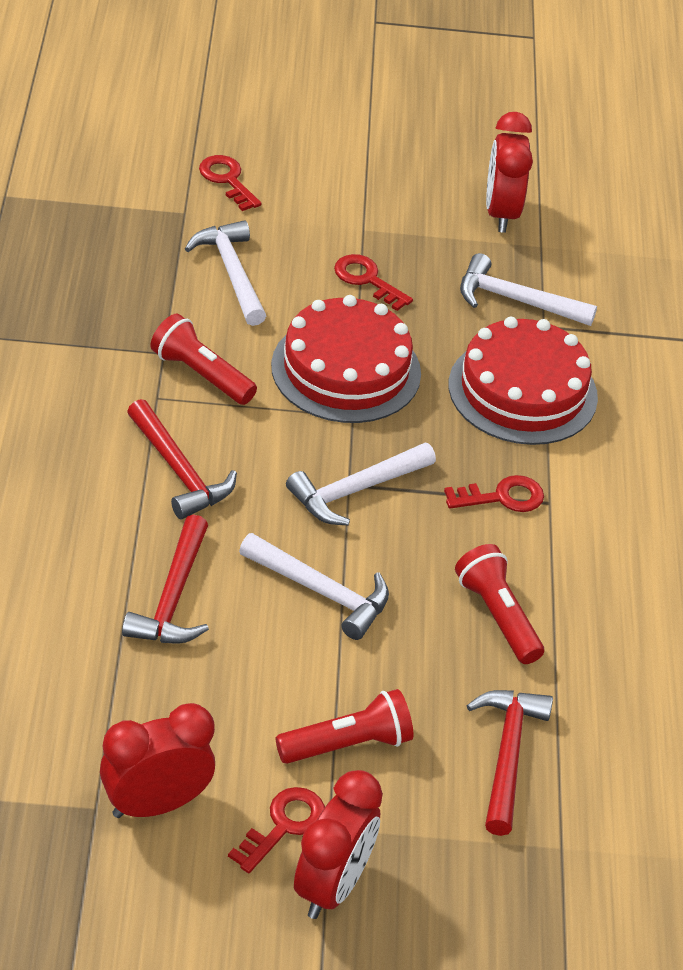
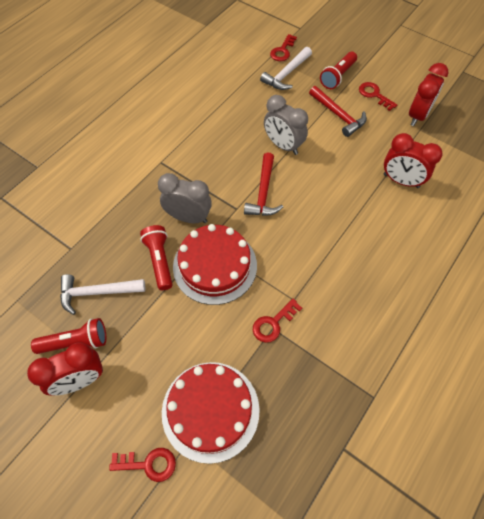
grey clock: none = 0 -> [158,173,212,223] [264,95,308,155] = 2
red hammer: [122,515,209,643] [127,399,237,519] [467,690,553,836] = 3 -> [244,152,283,216] [309,86,367,137] = 2
white hammer: [185,220,266,326] [239,533,389,640] [286,443,436,525] [460,253,597,326] = 4 -> [60,274,145,315] [260,47,312,90] = 2

